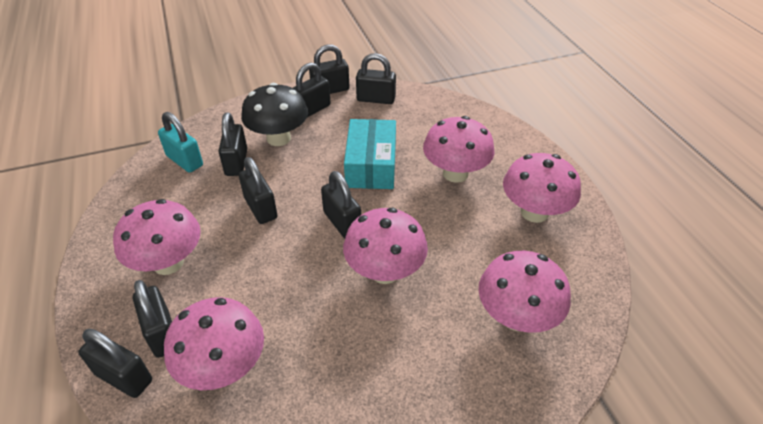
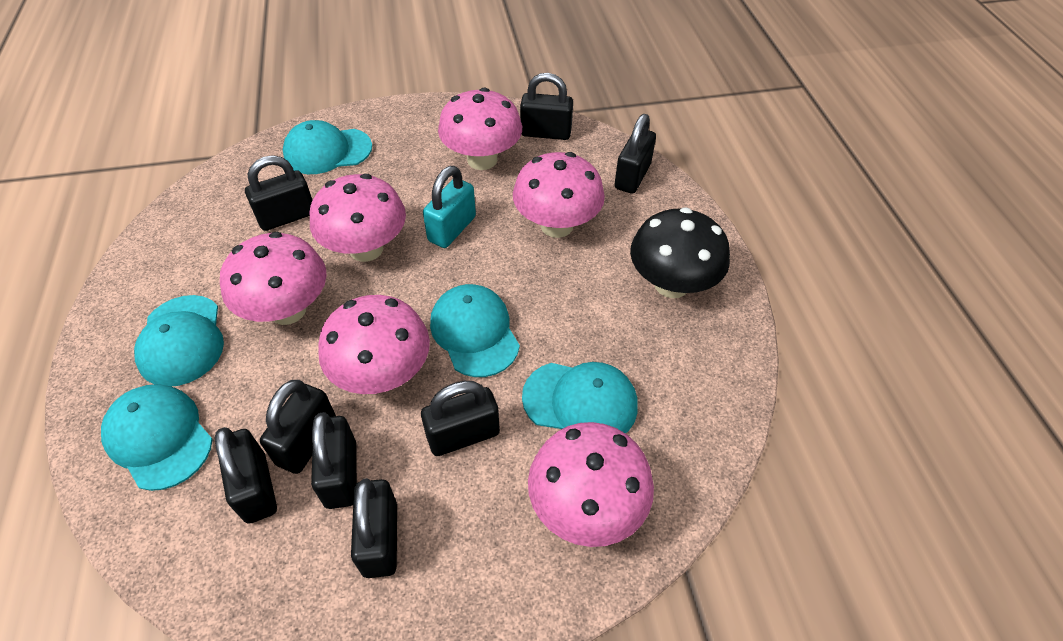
turquoise box: [344,119,396,189] = 1 -> none = 0
turquoise cap: none = 0 -> [101,384,212,491] [134,295,224,386] [283,120,372,174] [430,284,520,377] [522,362,638,434] = 5

